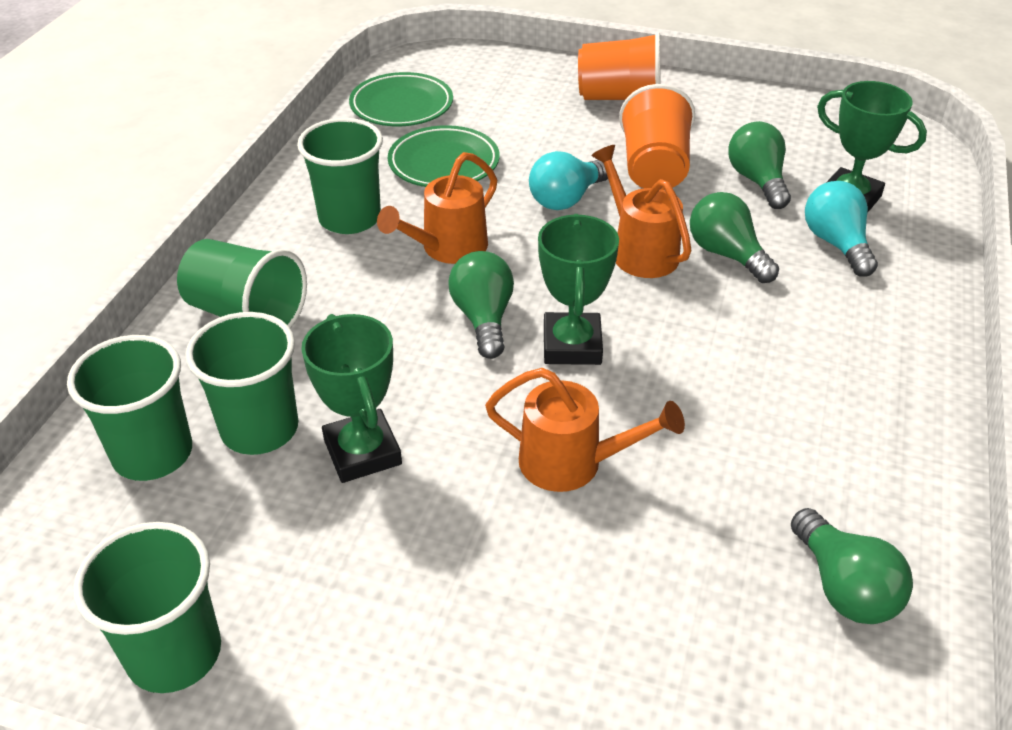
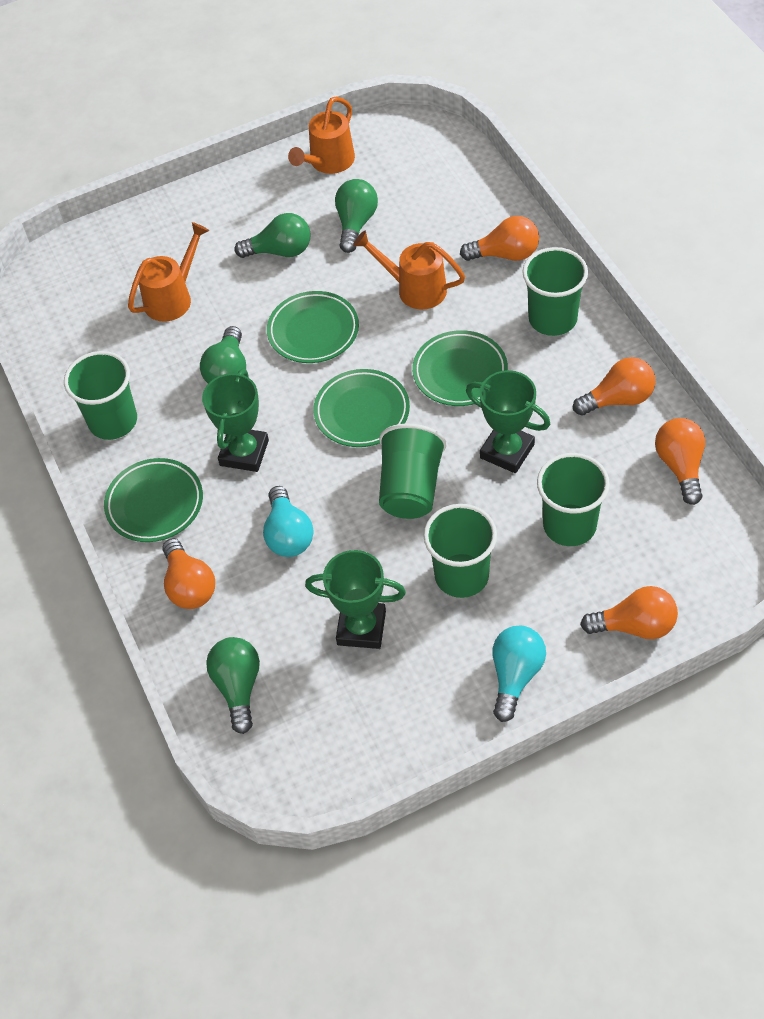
green plate: [349,72,453,126] [388,125,500,187] = 2 -> [104,458,203,542] [267,291,359,363] [313,369,410,447] [412,330,508,406] = 4
orange cup: [578,32,660,100] [619,84,695,190] = 2 -> none = 0
orange light bulb: none = 0 -> [162,538,215,609] [460,216,539,261] [573,357,656,416] [580,586,678,639] [655,418,705,505] = 5

